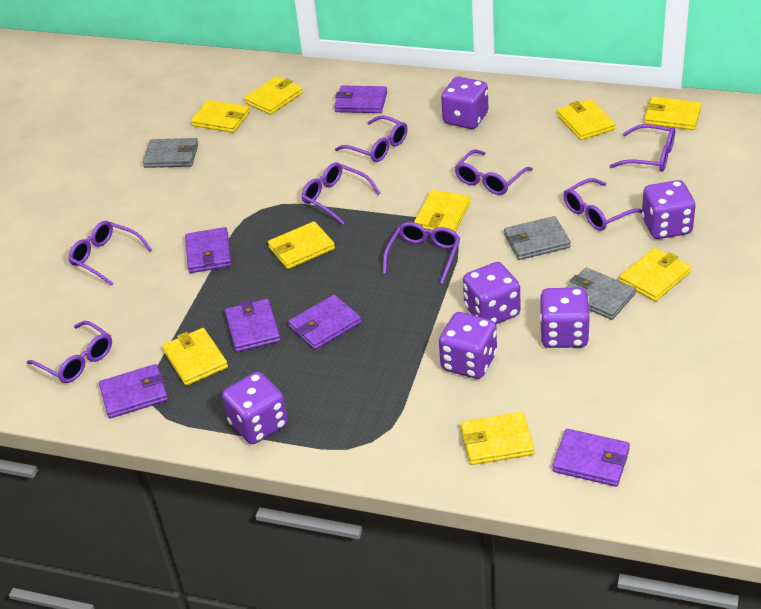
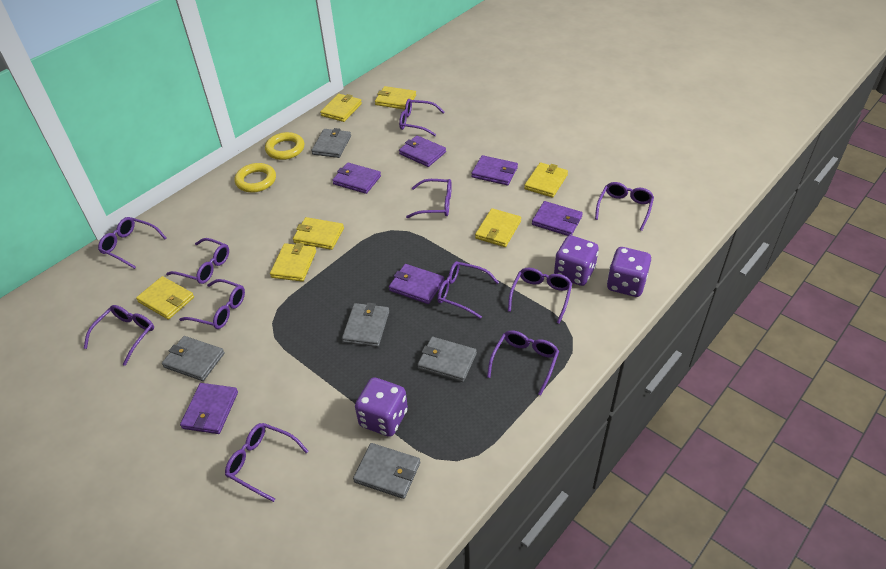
grey wallet: [143,138,198,168] [504,216,571,260] [567,268,636,320] = 3 -> [162,336,225,381] [311,128,351,158] [342,303,389,347] [353,443,420,499] [417,337,477,382] = 5
purple dice: [222,372,288,444] [439,312,497,379] [441,77,488,129] [463,262,520,324] [540,288,590,348] [642,180,696,239] = 6 -> [355,377,408,437] [554,235,599,286] [607,247,651,297] = 3
purple glasses: [27,321,112,383] [68,221,152,286] [301,162,380,225] [335,115,408,162] [383,222,460,284] [455,149,533,195] [563,178,642,231] [610,124,675,172] = 8 -> [84,305,154,366] [98,217,166,269] [166,238,229,284] [179,279,245,329] [225,423,308,502] [399,99,444,136] [406,179,452,218] [437,261,499,319] [487,330,559,396] [508,268,572,324] [595,182,654,231] = 11
yellow ring: none = 0 -> [235,163,276,192] [265,132,304,160] = 2
yellow wallet: [162,328,228,386] [191,100,250,133] [244,76,303,115] [268,221,335,269] [414,190,471,232] [461,412,535,465] [557,99,615,140] [620,248,691,301] [644,97,702,130] = 9 -> [136,276,194,320] [270,243,316,282] [293,217,344,250] [320,94,362,122] [375,86,416,110] [475,208,521,247] [524,162,568,198] = 7

